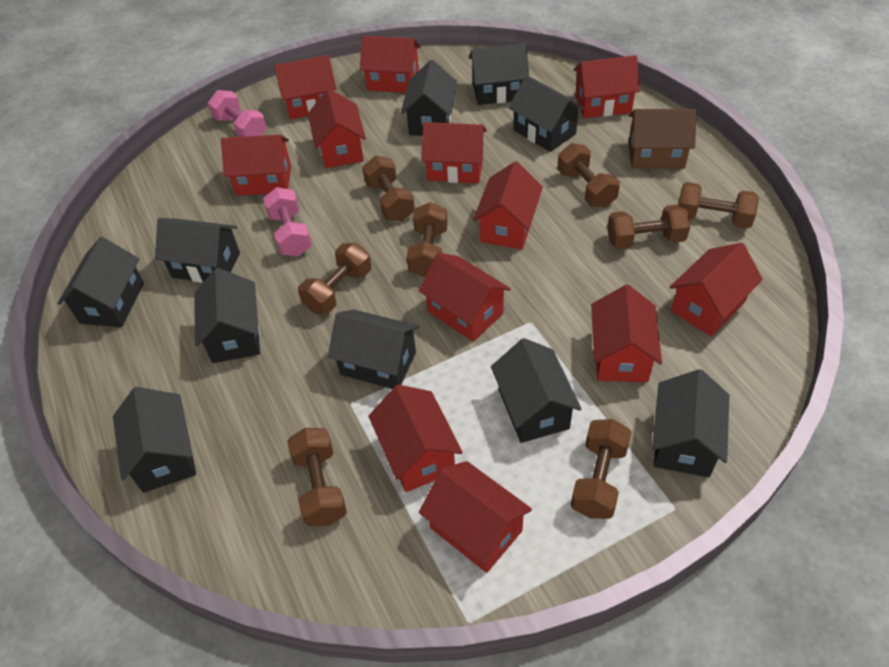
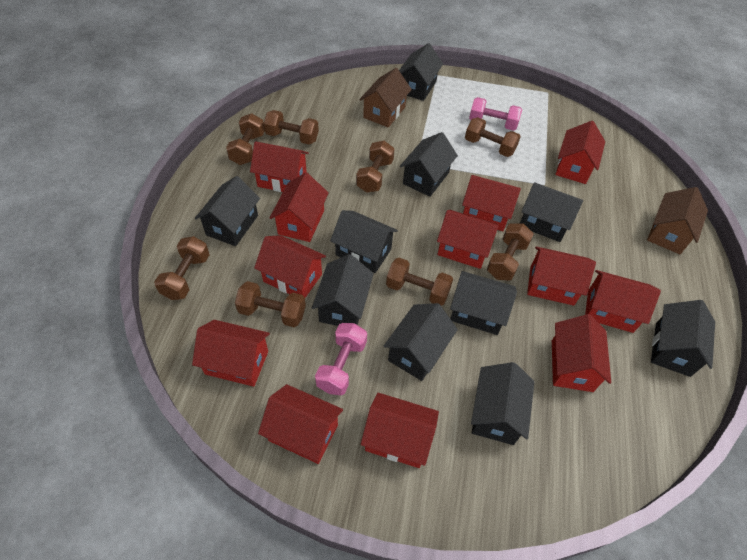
brown house: [628,109,697,169] = 1 -> [359,68,412,127] [647,187,708,254] = 2

